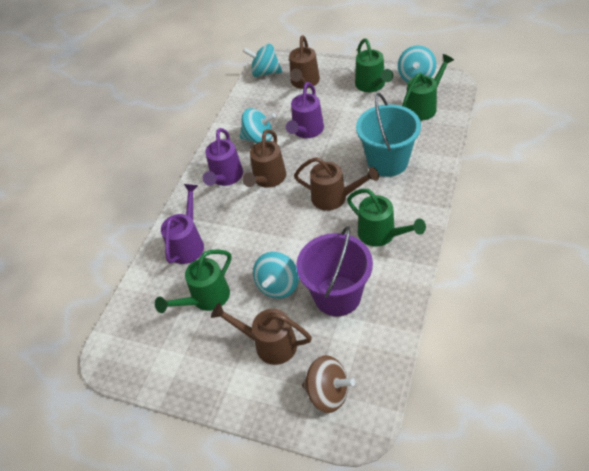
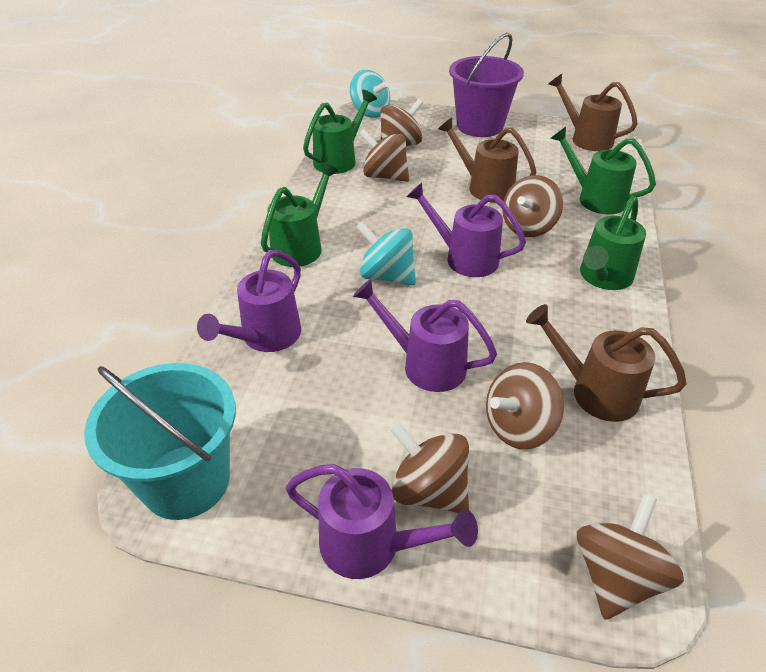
brown spinning top: [302,355,355,413] = 1 -> [359,129,409,182] [380,99,423,146] [390,422,469,513] [486,362,564,449] [502,175,563,237] [577,494,684,620] = 6
brown watering can: [211,303,312,365] [242,129,286,188] [289,35,320,89] [294,157,379,211] = 4 -> [438,117,537,203] [526,304,687,422] [548,74,638,151] = 3
purple watering can: [161,184,204,264] [203,128,243,186] [286,82,324,138] = 3 -> [197,250,301,352] [286,464,478,579] [353,279,497,392] [406,182,526,277] = 4
turquoise spinning top: [240,108,276,143] [243,44,282,77] [253,252,299,299] [398,45,436,83] = 4 -> [350,70,390,118] [356,221,416,286] = 2

